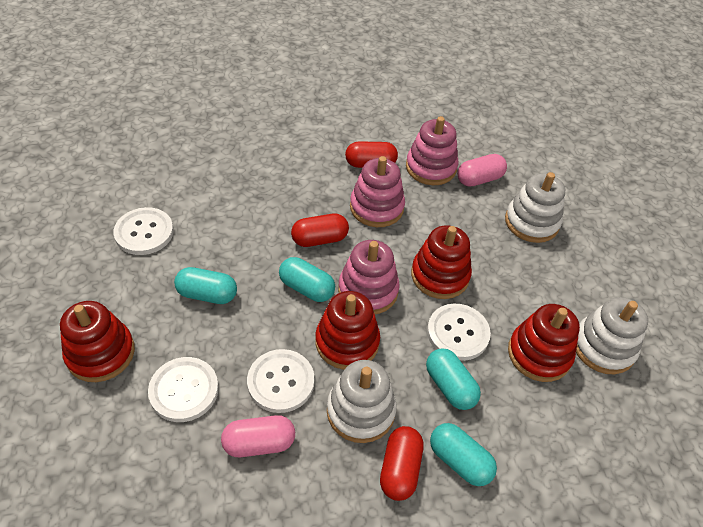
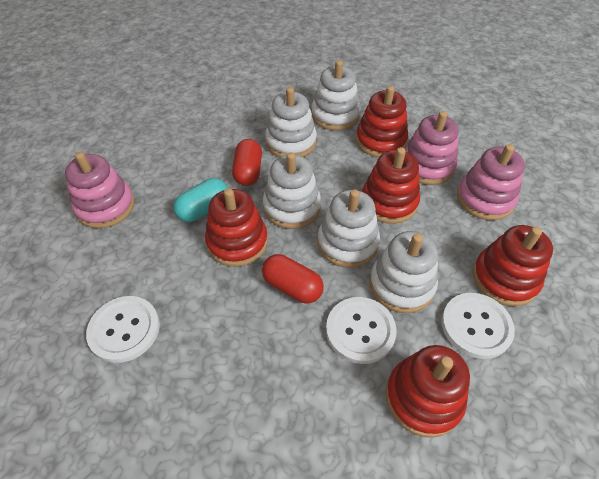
pink capsule: [221,415,295,457] [457,154,507,187] = 2 -> none = 0
red capsule: [291,214,349,247] [345,141,398,168] [380,426,423,501] = 3 -> [232,139,262,186] [262,254,324,303] = 2
red stacking toy: [60,301,135,382] [315,291,380,370] [411,225,472,299] [508,304,580,382] = 4 -> [205,188,268,267] [356,86,408,157] [362,147,420,224] [386,345,470,438] [473,225,553,306] = 5
turquoise capsule: [174,267,237,304] [279,257,335,302] [426,348,481,410] [430,423,497,486] = 4 -> [173,178,228,222] = 1
white button: [114,207,174,255] [148,357,219,422] [247,349,315,413] [427,304,491,361] = 4 -> [86,296,160,363] [326,297,397,364] [441,293,515,359] = 3
white stacking toy: [327,360,397,443] [505,172,565,243] [576,297,648,374] = 3 -> [263,152,321,229] [265,87,317,157] [311,60,360,131] [318,189,380,268] [370,231,438,313] = 5

